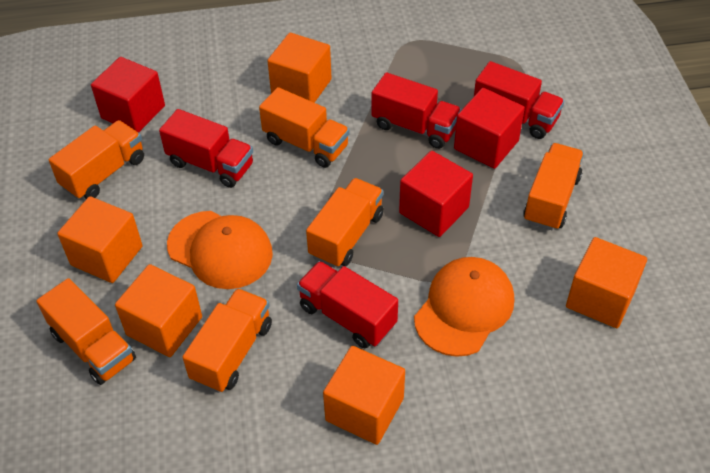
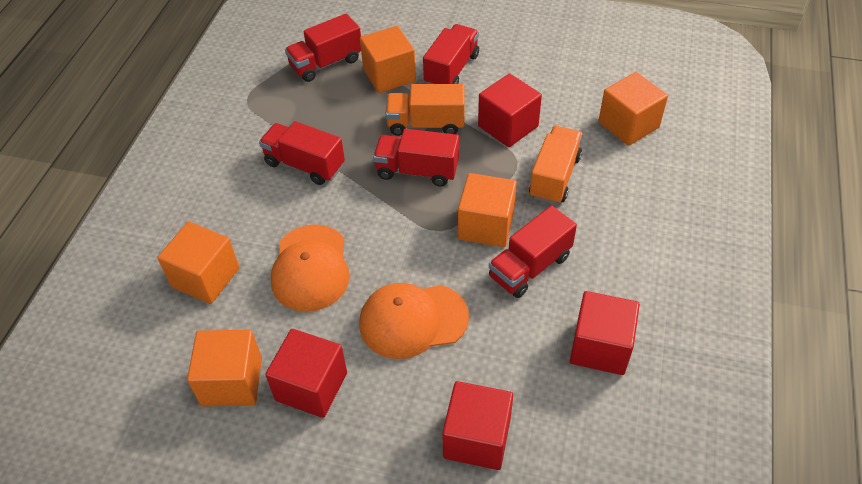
orange truck: [36,278,136,385] [49,120,144,200] [182,288,272,393] [259,87,350,168] [306,178,384,268] [523,143,584,230] = 6 -> [386,84,465,136] [529,126,582,204] = 2
red cube: [91,57,165,133] [399,151,473,237] [454,88,525,169] = 3 -> [265,329,347,418] [442,381,513,470] [478,73,542,147] [570,291,640,375] = 4
red truck: [159,109,253,188] [297,261,398,348] [371,72,462,149] [474,61,564,139] = 4 -> [259,121,345,185] [285,14,361,82] [373,129,459,187] [423,24,479,84] [489,206,577,298] = 5

